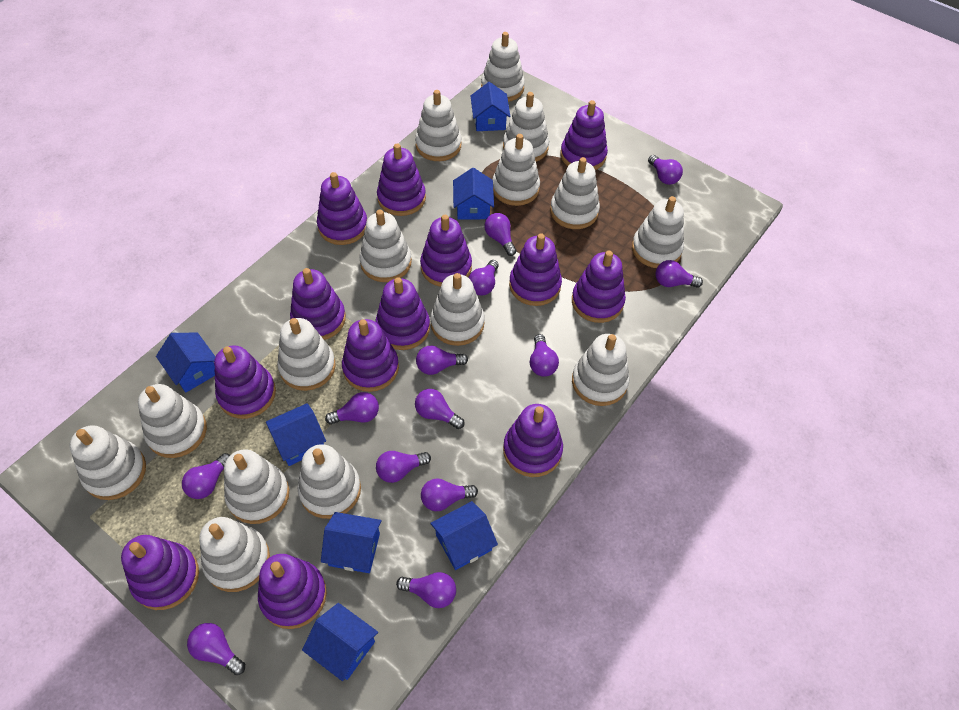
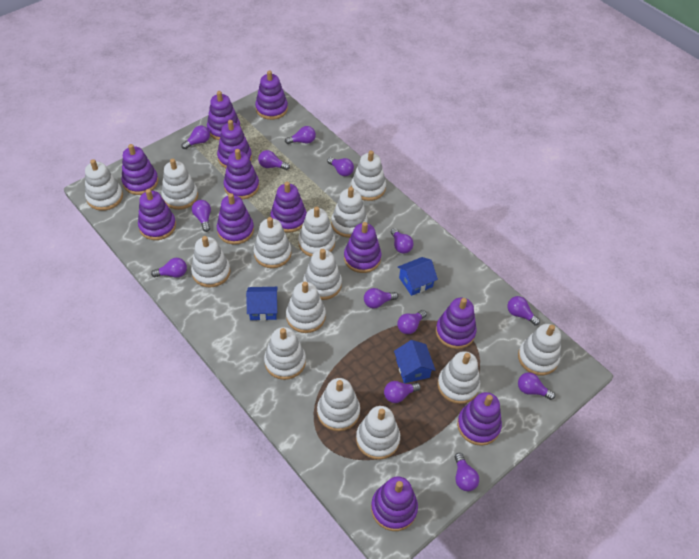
blue house: [156,333,215,393] [266,403,326,466] [302,603,378,681] [321,512,382,573] [430,501,498,570] [453,168,494,220] [471,82,510,131] = 7 -> [246,287,278,321] [394,340,435,383] [398,257,438,296] = 3
purple stacking toy: [121,535,199,610] [214,345,276,419] [258,554,327,629] [290,268,346,340] [317,172,367,245] [342,319,399,392] [375,277,430,350] [377,144,426,216] [420,215,472,287] [503,404,563,477] [509,233,562,306] [560,100,608,170] [572,251,626,323] = 13 -> [122,144,158,195] [138,189,176,240] [207,91,240,140] [217,120,252,168] [217,193,254,245] [224,149,259,199] [255,70,288,120] [270,182,307,233] [344,222,381,273] [371,476,418,531] [436,298,477,349] [457,392,502,446] = 12
white stacking toy: [70,425,146,500] [138,384,207,458] [199,517,270,592] [224,449,289,524] [277,318,336,391] [298,444,361,519] [359,209,412,282] [415,90,462,161] [430,273,484,346] [481,32,525,102] [492,134,540,206] [503,92,549,162] [550,157,600,229] [572,334,630,406] [632,196,684,268] = 15 -> [85,159,123,211] [161,159,198,210] [191,236,230,288] [254,217,291,268] [264,327,306,380] [286,282,326,333] [298,206,335,257] [303,249,342,300] [317,378,360,431] [331,187,368,238] [351,151,386,201] [356,406,400,460] [437,351,480,404] [518,324,561,375] = 14

